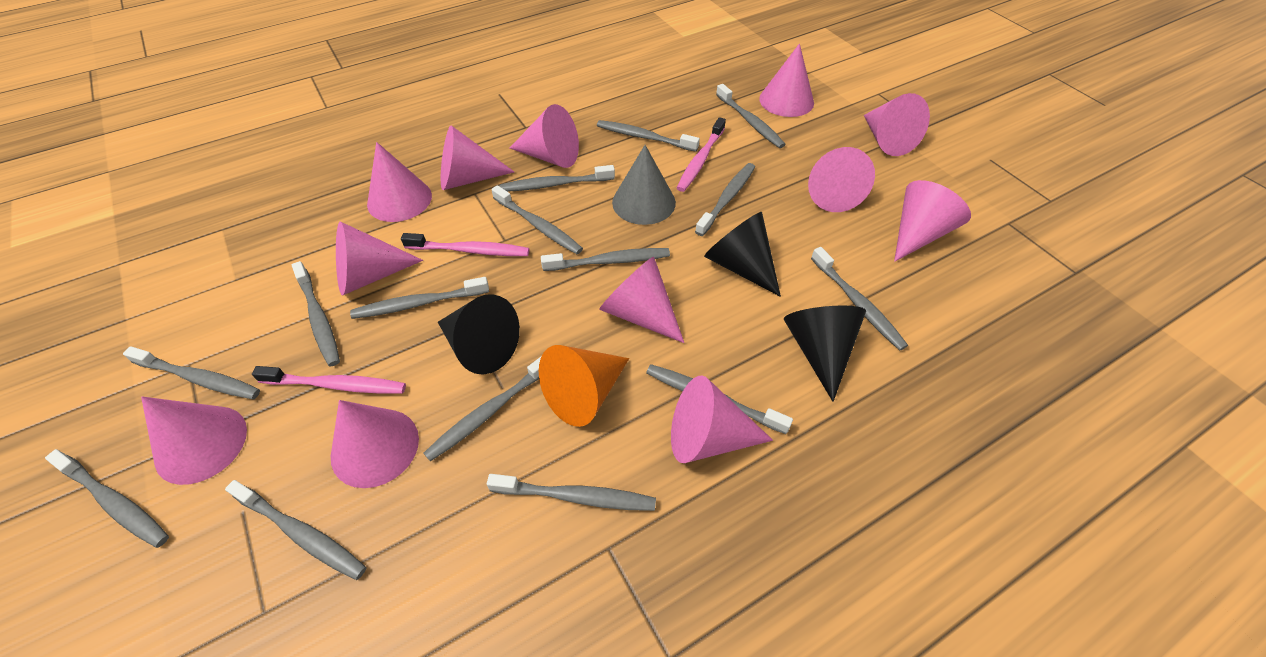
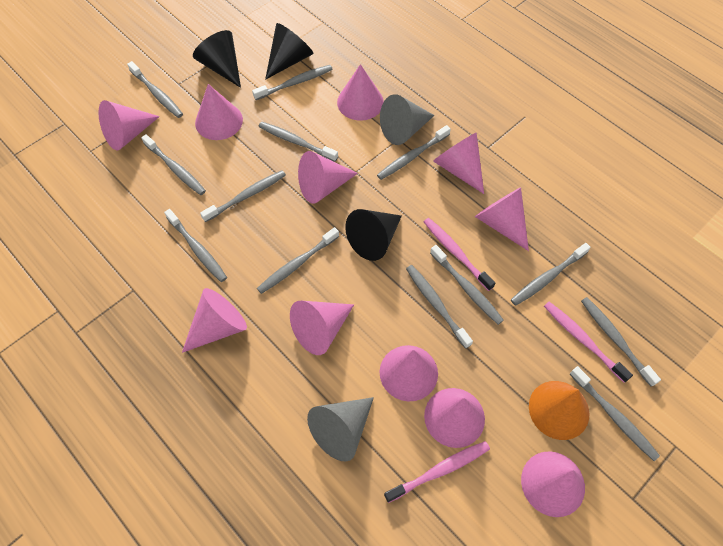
grey cone: [612,145,676,225] = 1 -> [307,397,374,461] [380,94,435,145] = 2
grey toothbrush: [45,449,169,548] [123,346,260,399] [225,480,366,580] [292,261,340,366] [350,277,489,319] [424,357,541,462] [487,474,656,511] [491,185,583,254] [499,165,615,192] [541,248,670,271] [597,120,700,152] [646,364,793,434] [695,163,755,236] [716,84,786,148] [811,247,908,350] = 15 -> [127,61,183,118] [141,134,206,195] [164,209,227,282] [200,170,286,222] [252,65,333,100] [257,227,339,294] [258,122,338,162] [377,125,451,180] [406,265,473,349] [430,245,504,325] [511,243,591,306] [570,366,660,461] [581,297,661,386] = 13
pink cone: [141,397,247,485] [331,400,419,488] [336,222,423,296] [367,142,432,222] [441,125,514,190] [510,104,579,168] [599,257,684,343] [671,375,773,463] [759,43,814,117] [808,147,875,212] [864,93,930,156] [894,180,971,262] = 12 -> [98,100,160,151] [182,288,247,353] [195,84,243,140] [290,301,354,355] [298,151,358,204] [337,64,384,121] [380,345,438,402] [424,388,485,448] [433,133,484,194] [475,188,529,251] [521,451,585,517] = 11

